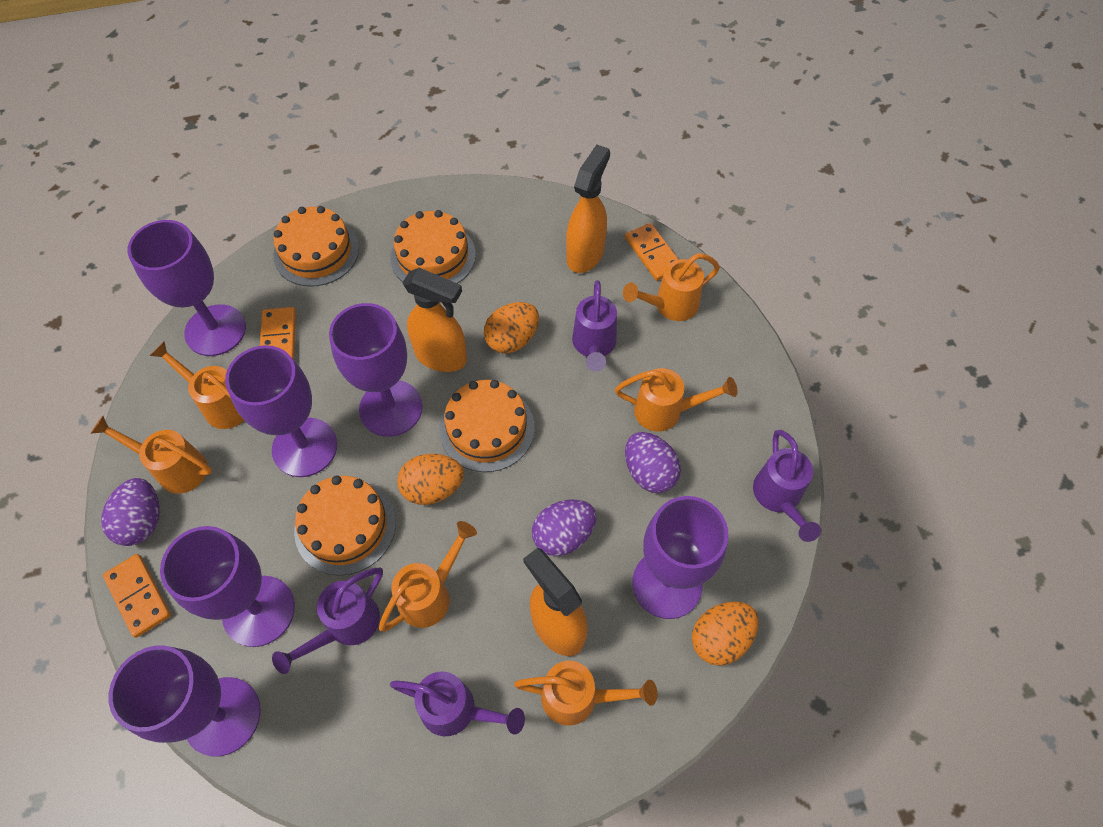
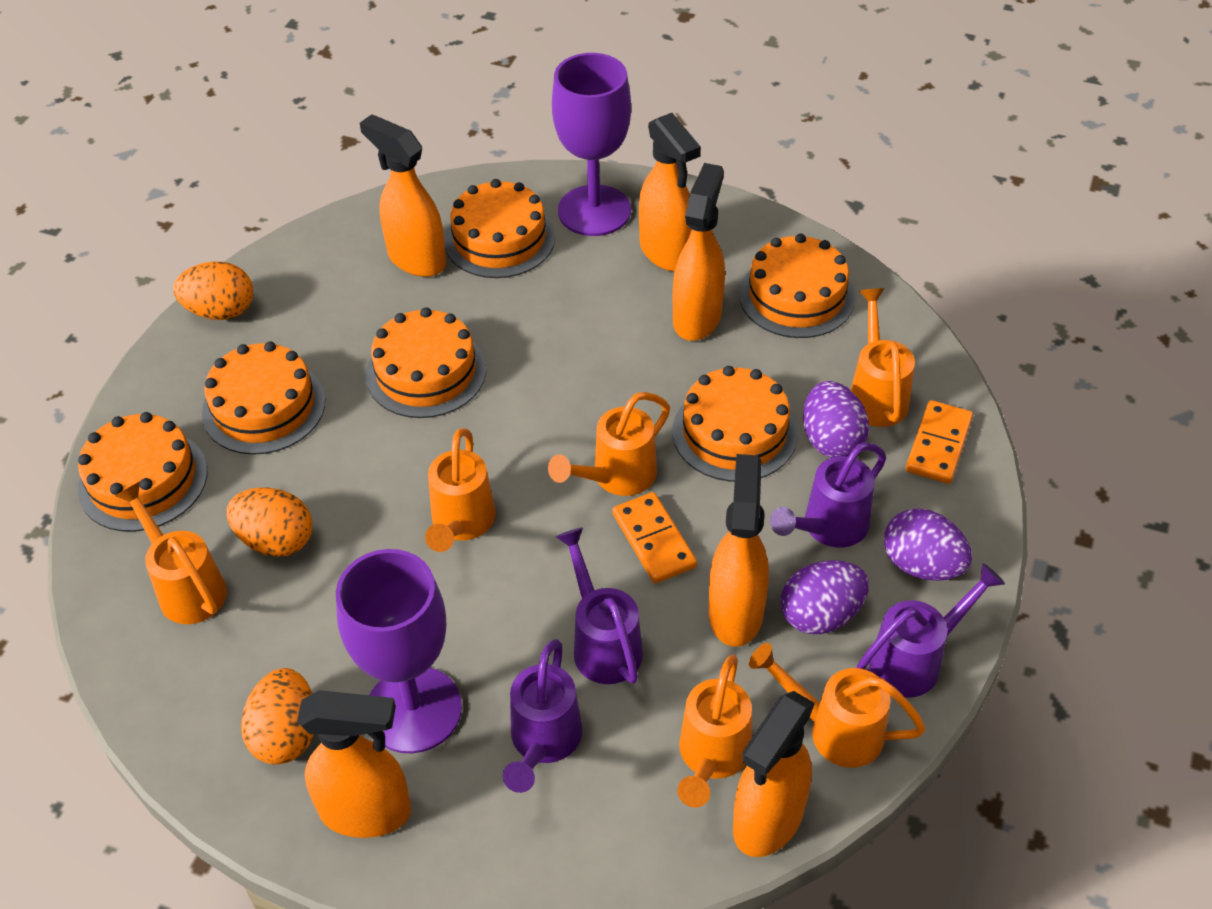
orange cake: [273,206,359,287] [294,476,396,576] [390,210,476,284] [439,380,535,472] = 4 -> [78,412,207,532] [202,342,325,455] [366,307,486,418] [444,179,555,278] [673,366,798,482] [739,234,855,338] = 6
orange domino: [103,554,171,638] [260,307,296,360] [625,223,679,281] = 3 -> [612,492,697,583] [906,400,973,484] = 2
orange spray bottle: [403,268,467,372] [523,548,588,656] [566,145,610,273] = 3 -> [297,690,411,838] [360,114,446,277] [639,113,701,271] [673,163,725,341] [708,454,769,647] [733,691,815,857] = 6
purple goblet: [109,645,261,757] [127,220,246,356] [160,526,295,647] [225,345,337,477] [329,303,423,437] [632,496,728,619] = 6 -> [336,549,462,753] [552,53,631,236] = 2

